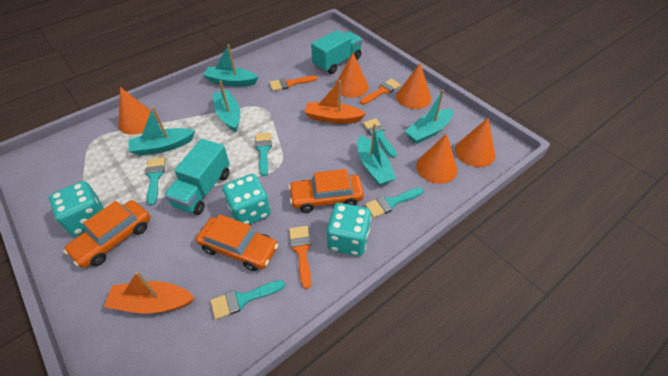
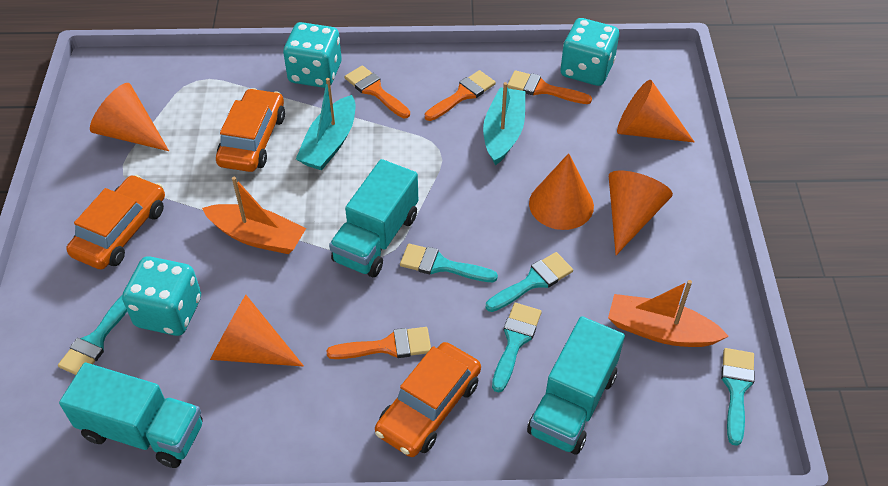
orange brush: [269,75,318,91] [289,226,311,289] [360,78,401,105] = 3 -> [326,327,431,359] [345,65,410,118] [425,70,496,121] [507,70,592,104] = 4
turquoise boat: [128,106,195,156] [203,44,258,86] [213,80,240,132] [357,124,396,186] [405,90,453,144] = 5 -> [296,78,355,170] [483,82,525,166] = 2
turquoise truck: [164,139,230,215] [311,30,362,74] = 2 -> [59,363,202,468] [329,159,418,277] [527,316,625,455] = 3

